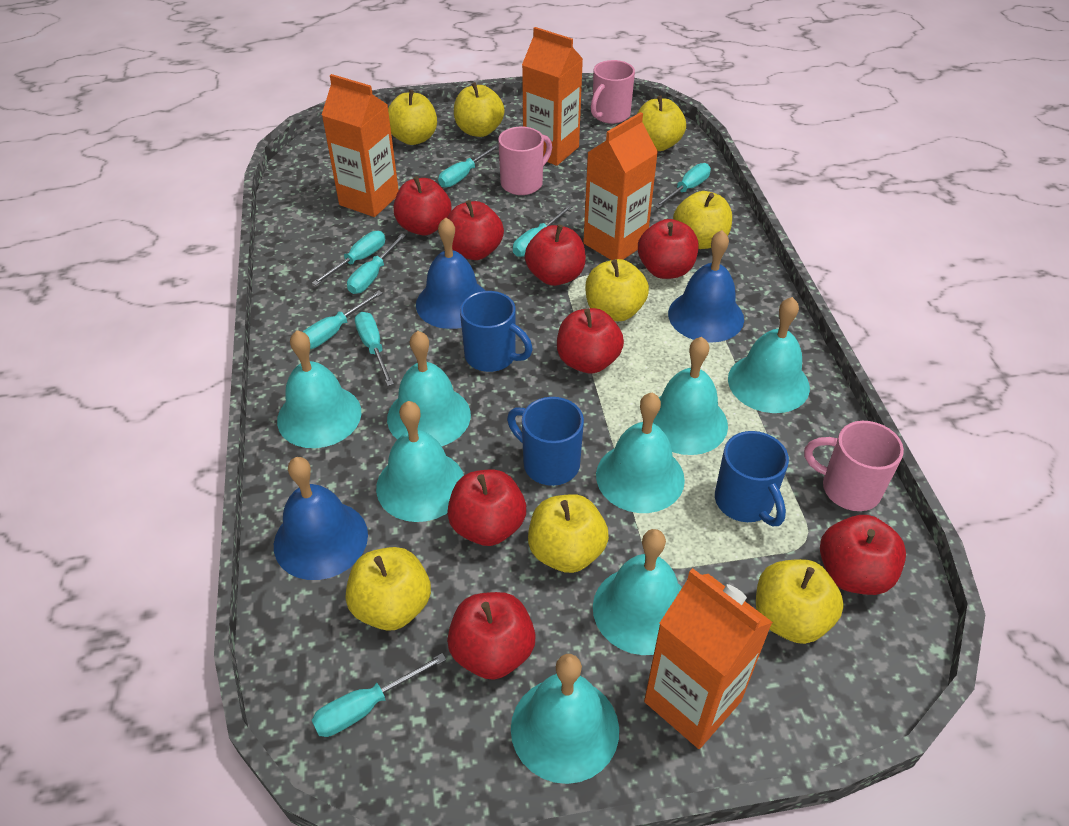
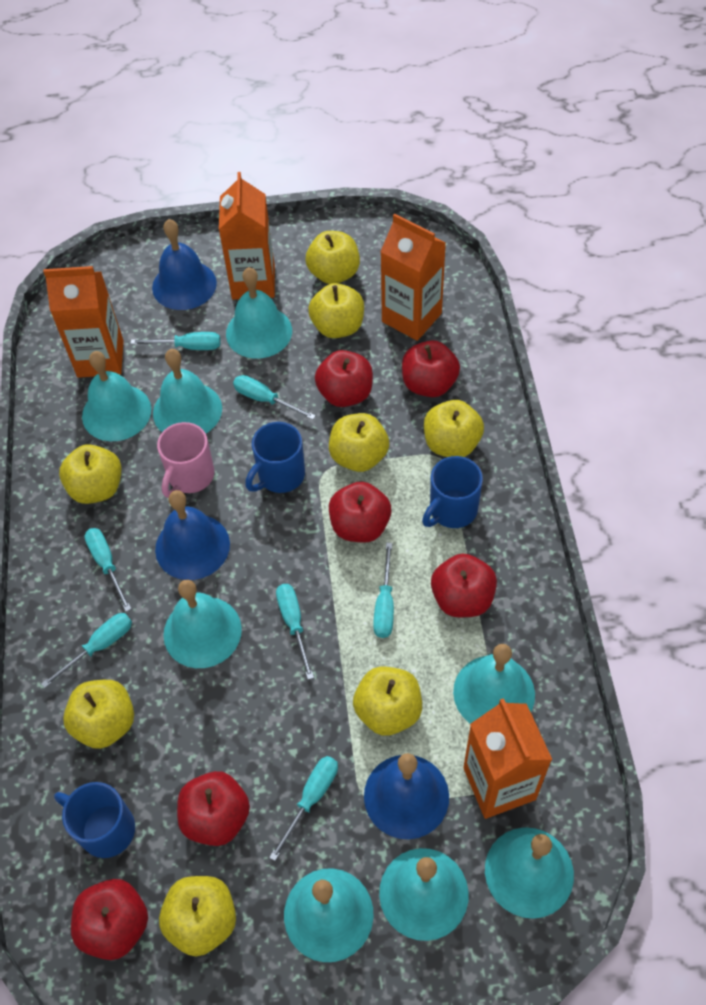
pink mug: [498,127,552,195] [591,60,635,124] [804,421,904,511] = 3 -> [157,422,214,498] = 1
red apple: [393,176,451,235] [447,200,504,260] [447,470,526,546] [447,592,536,680] [525,225,586,286] [557,308,624,373] [638,219,699,279] [820,515,906,595] = 8 -> [71,879,148,960] [177,771,250,846] [315,350,373,407] [329,482,391,543] [402,340,460,397] [431,553,497,617] = 6
turquoise screwdriver: [303,290,383,349] [312,231,385,286] [312,653,446,737] [347,233,406,294] [355,312,394,386] [438,144,499,187] [513,205,572,257] [654,163,711,208] = 8 -> [41,613,132,688] [84,528,131,612] [130,332,221,350] [233,375,316,420] [269,756,338,861] [276,584,314,680] [373,542,394,638] = 7

